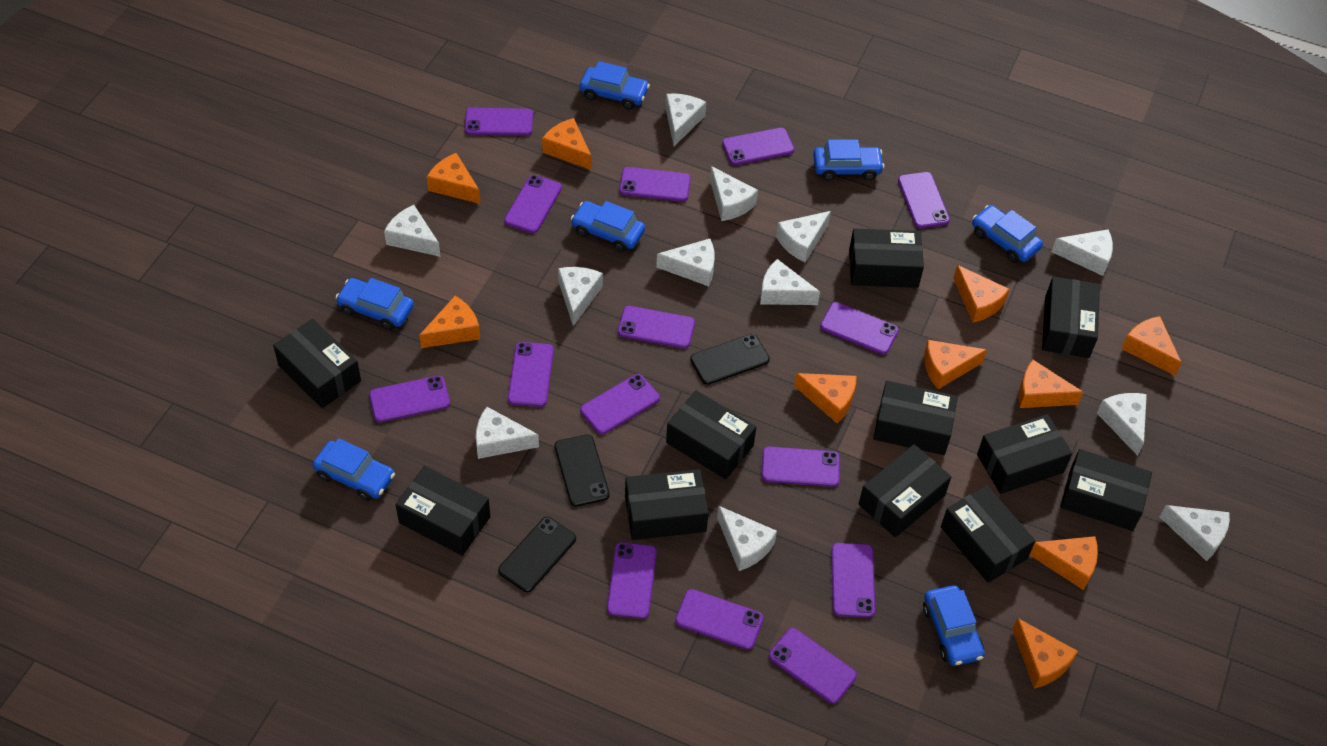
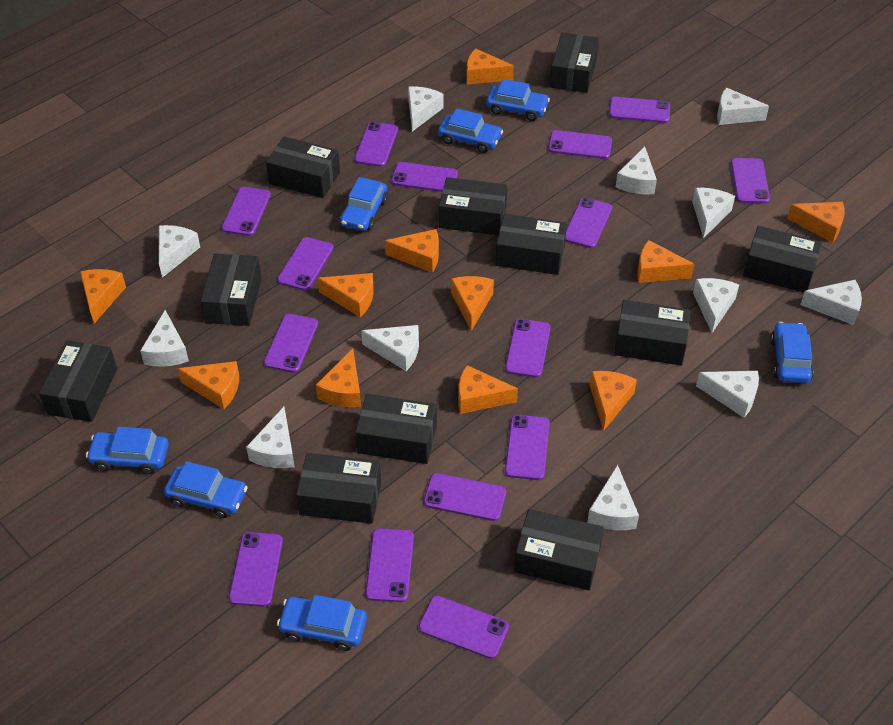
black phone: [498,517,576,592] [554,435,610,506] [690,334,770,385] = 3 -> none = 0
orange cheese: [419,296,480,348] [427,153,481,204] [542,118,592,170] [794,373,857,423] [924,340,987,389] [953,265,1010,323] [1012,618,1078,688] [1018,360,1083,408] [1030,536,1098,590] [1121,316,1182,376] = 10 -> [80,269,126,323] [178,361,239,409] [316,349,361,407] [317,273,374,317] [385,229,439,273] [451,276,494,331] [458,365,518,414] [466,49,514,85] [590,371,637,431] [637,240,695,283] [787,202,845,243] = 11

